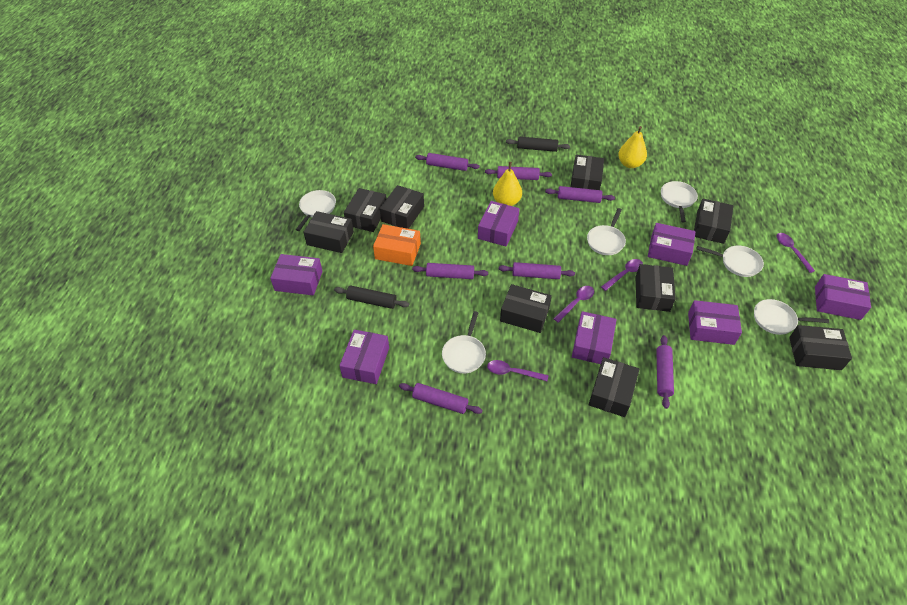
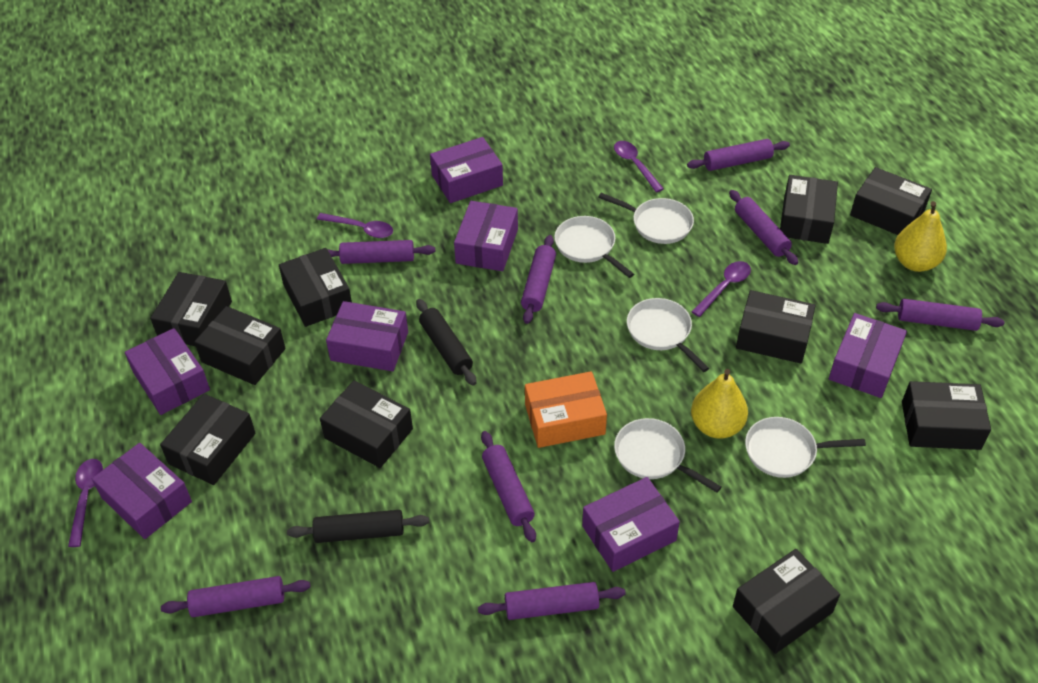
black box: [303,211,354,253] [344,188,387,232] [380,185,424,229] [500,284,552,333] [570,154,604,190] [588,357,639,417] [636,264,676,312] [694,199,733,244] [789,325,852,370] = 9 -> [150,272,232,346] [160,394,256,485] [194,306,286,385] [279,248,352,327] [320,380,413,468] [733,549,840,654] [736,290,816,363] [780,175,838,244] [850,167,932,235] [902,381,991,450] = 10
purple rolling pin: [399,383,483,414] [412,263,488,279] [415,153,480,171] [485,166,552,180] [499,262,575,279] [545,186,615,203] [656,335,674,409] = 7 -> [161,576,311,617] [327,240,435,264] [478,582,626,620] [481,431,536,542] [521,235,556,324] [687,139,790,171] [729,190,798,265] [876,299,1004,331] = 8
white pan: [296,190,336,231] [442,311,486,373] [587,208,626,255] [661,181,698,223] [696,246,764,277] [754,299,829,335] = 6 -> [554,216,634,278] [598,193,694,244] [614,418,721,493] [627,298,709,372] [745,417,866,478] = 5

